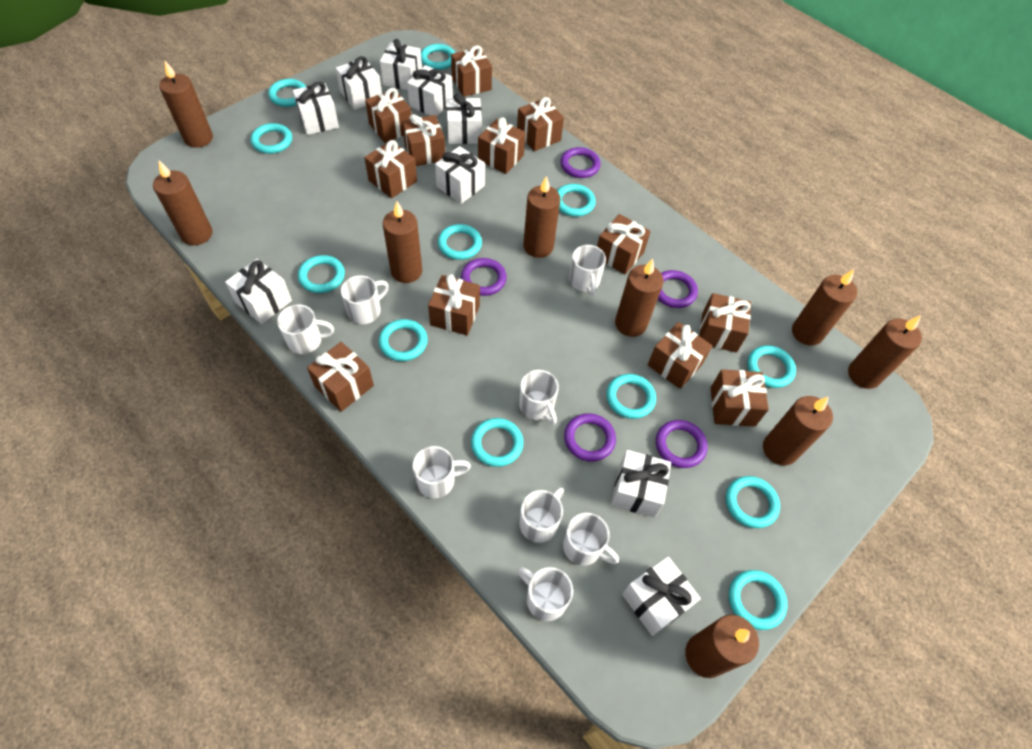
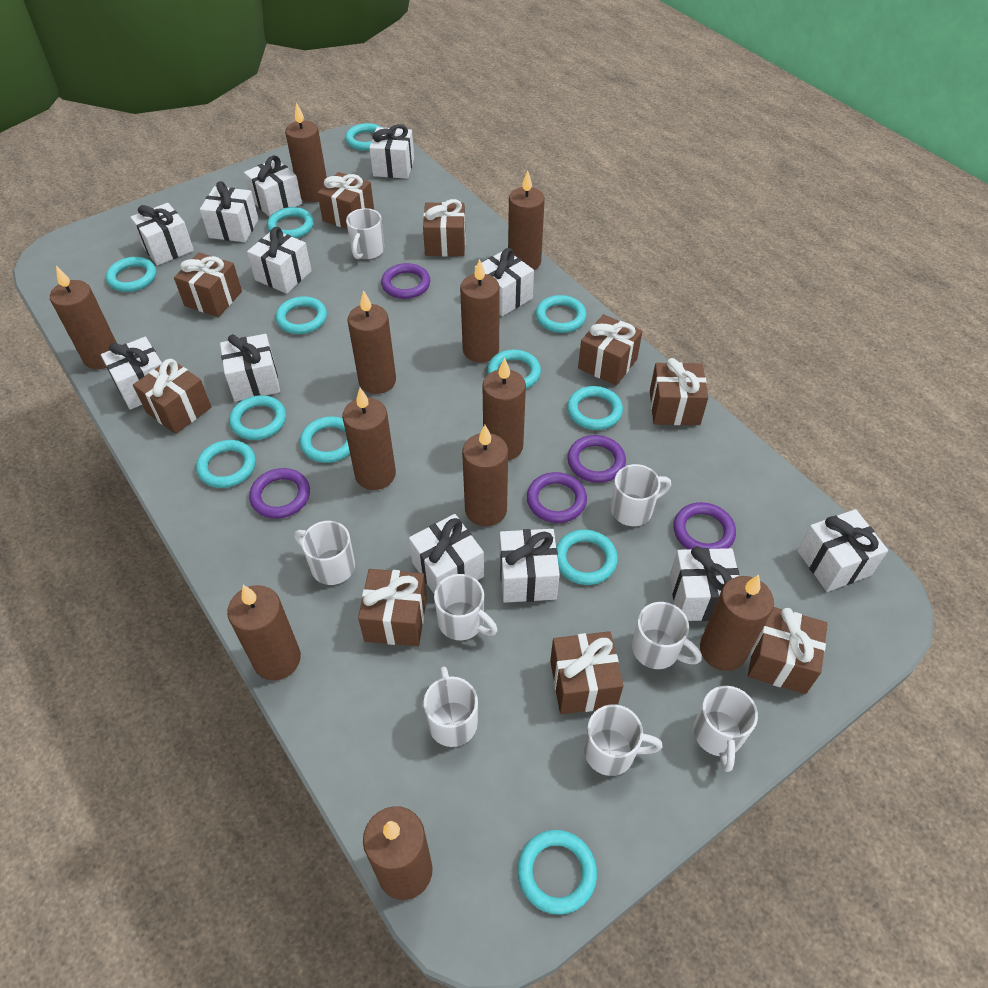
brown candle: [153,161,212,245] [159,61,213,148] [383,202,422,283] [523,176,560,258] [615,259,664,337] [685,615,759,678] [763,396,833,465] [792,269,857,346] [848,315,922,389] = 9 -> [50,266,117,369] [227,585,301,680] [285,103,327,203] [342,388,396,490] [347,290,396,394] [363,806,433,900] [460,259,500,363] [462,425,508,526] [483,358,526,461] [508,171,545,270] [700,575,774,671] = 11
brown gift: [307,342,374,412] [364,140,417,198] [365,88,411,143] [402,114,445,166] [428,274,480,335] [451,45,492,97] [478,117,526,174] [517,97,564,151] [597,214,651,275] [648,322,712,389] [699,293,751,353] [711,369,769,427] = 12 -> [133,359,211,434] [174,252,242,317] [317,172,374,229] [358,569,427,646] [423,199,465,256] [550,631,623,714] [578,314,642,386] [650,358,709,425] [748,607,828,694] = 9
white gift: [225,259,292,324] [293,81,339,135] [336,56,382,110] [380,39,422,90] [407,65,453,117] [435,146,485,204] [446,93,482,144] [611,450,671,518] [622,557,701,636] = 9 -> [101,337,162,410] [130,203,194,265] [200,181,259,242] [220,334,280,402] [244,155,302,217] [247,227,312,294] [369,124,414,179] [409,514,484,594] [475,248,534,316] [499,529,560,603] [670,546,739,621] [797,509,888,592] = 12

